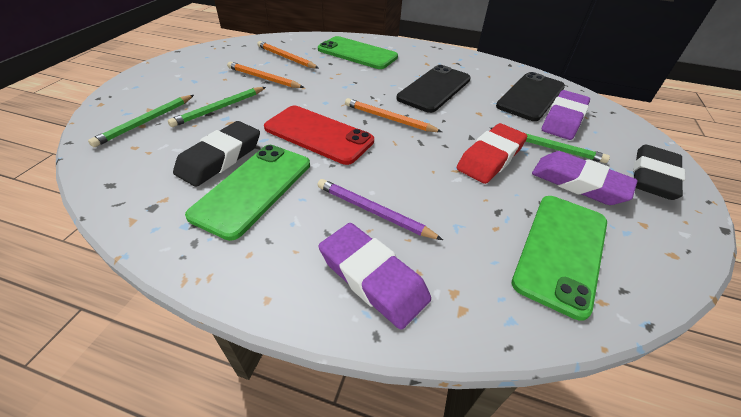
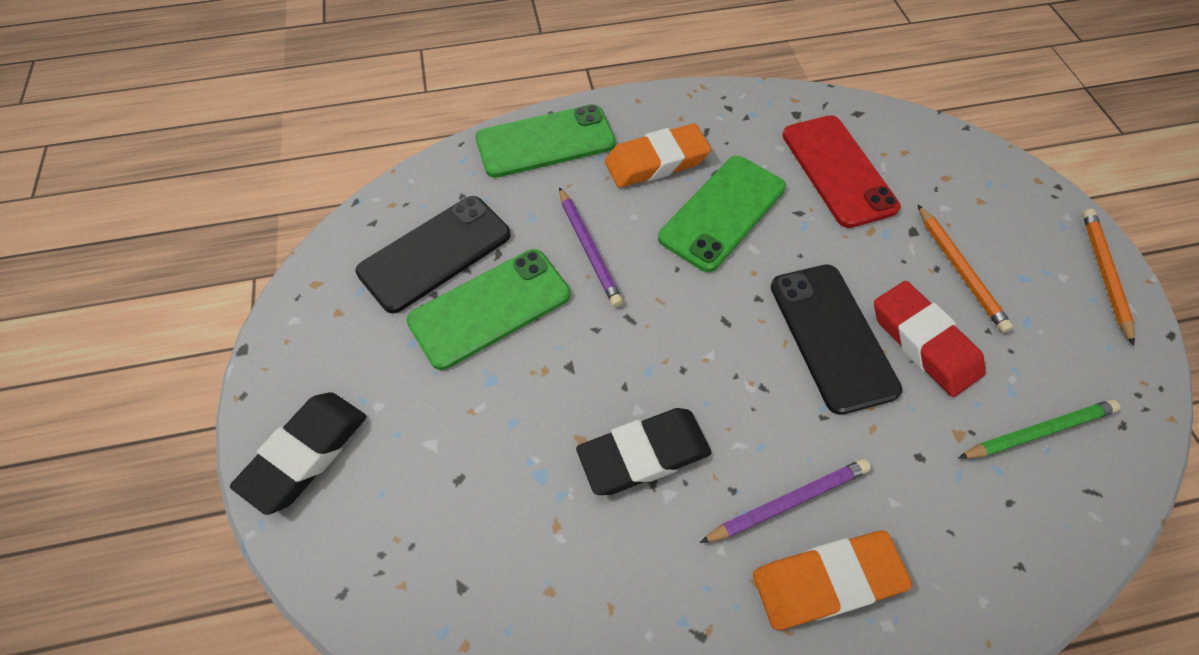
green pencil: [88,95,194,147] [168,87,266,127] [490,127,610,163] = 3 -> [959,399,1120,459] = 1
orange eraser: none = 0 -> [605,123,711,188] [753,530,912,630] = 2
orange pencil: [227,62,304,88] [257,41,319,69] [345,98,442,132] = 3 -> [918,205,1013,333] [1082,209,1135,345] = 2
purple eraser: [319,223,431,330] [532,151,638,205] [542,90,590,140] = 3 -> none = 0
purple pencil: [318,179,443,240] = 1 -> [559,187,623,307] [700,459,871,543] = 2

